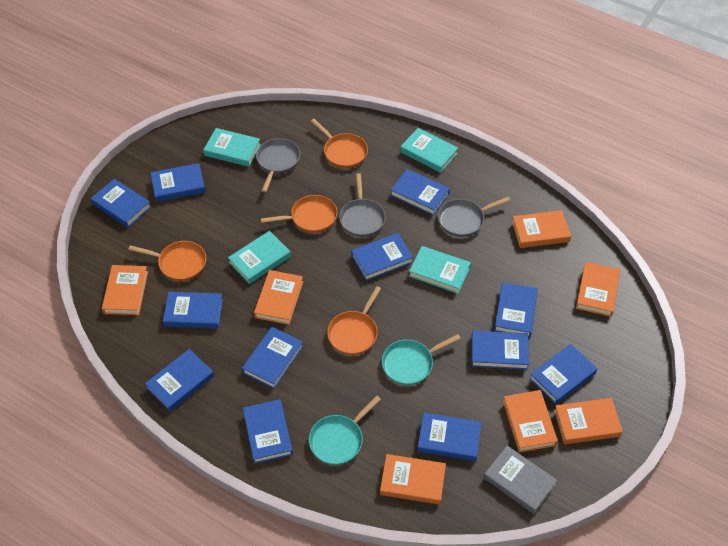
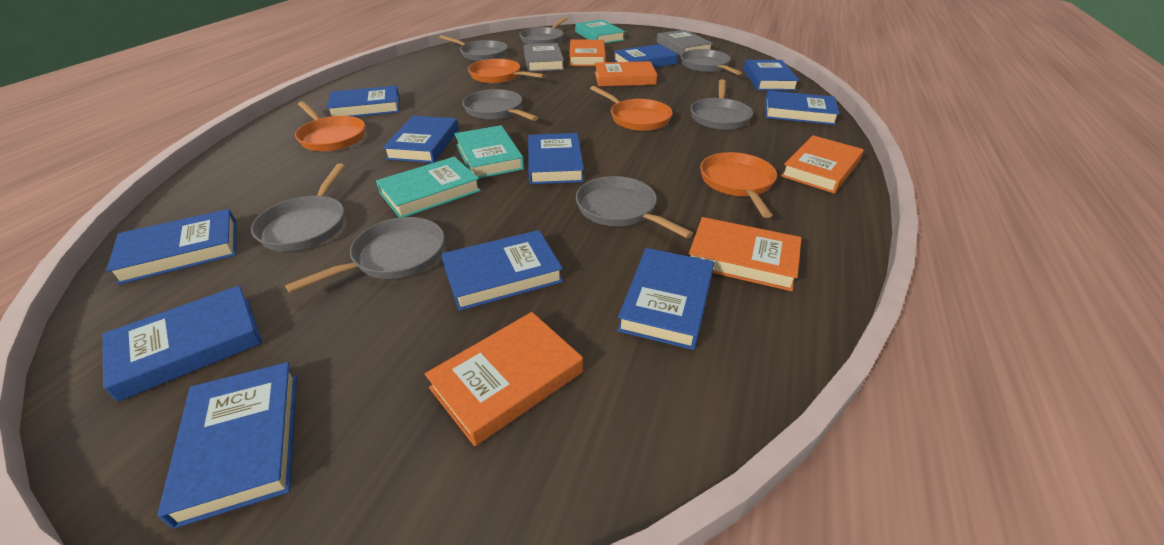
blue book: [91,179,151,228] [145,349,214,412] [150,163,205,202] [163,292,223,329] [242,327,303,389] [243,399,293,464] [351,233,413,281] [390,169,450,216] [417,413,482,461] [472,330,529,370] [494,282,538,338] [529,344,597,405] = 12 -> [103,285,262,402] [106,209,237,285] [158,362,297,529] [327,86,399,117] [383,116,459,163] [441,230,563,311] [528,133,584,184] [614,44,678,68] [617,248,714,350] [743,60,799,91] [765,90,840,125] = 11
grey book: [484,446,558,514] = 1 -> [524,43,564,72] [657,30,713,56] = 2
grey pan: [256,138,300,192] [339,173,386,237] [438,197,511,237] = 3 -> [251,163,345,251] [285,217,445,293] [439,35,508,61] [462,89,539,121] [520,17,567,44] [576,176,693,238] [681,49,742,75] [690,79,753,130] = 8
orange book: [102,265,148,315] [254,270,303,325] [380,454,446,505] [503,390,558,453] [512,210,571,248] [554,398,623,444] [576,262,620,317] = 7 -> [425,312,583,446] [569,40,606,66] [595,61,657,86] [689,217,801,291] [781,135,864,193] = 5
turquoise book: [203,128,261,167] [228,231,291,284] [400,128,458,173] [409,246,471,294] = 4 -> [376,157,481,218] [454,125,524,178] [575,20,625,44] = 3
turquoise pan: [309,396,381,465] [382,334,461,385] = 2 -> none = 0

